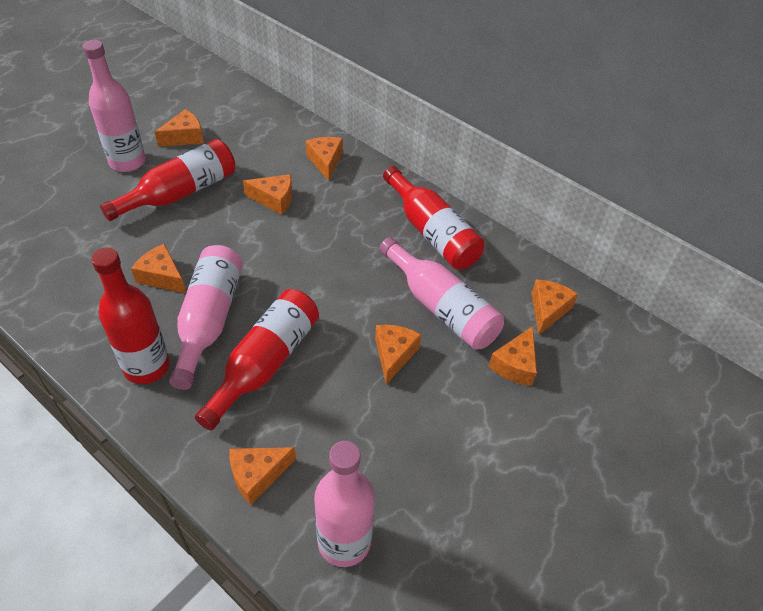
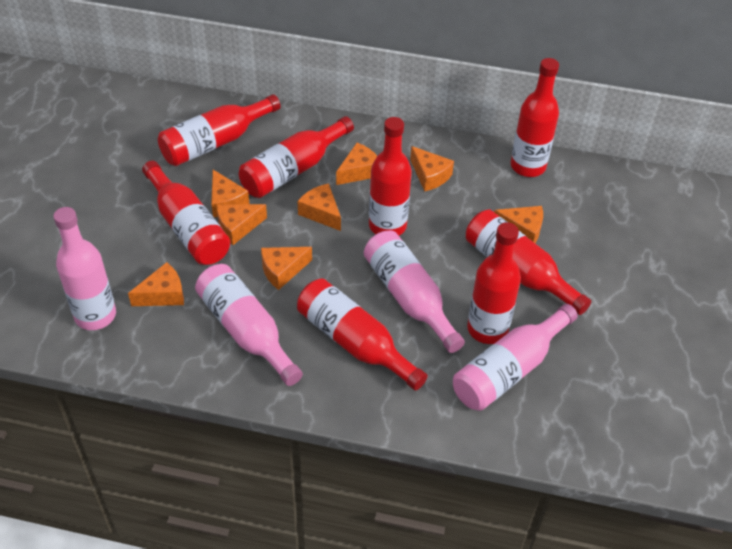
red bottle: [91,247,170,384] [100,139,235,221] [195,289,319,430] [383,166,485,270] = 4 -> [142,161,231,265] [158,94,281,166] [239,116,354,198] [297,278,428,391] [369,117,412,236] [466,209,591,315] [467,222,521,344] [511,58,559,177] = 8

